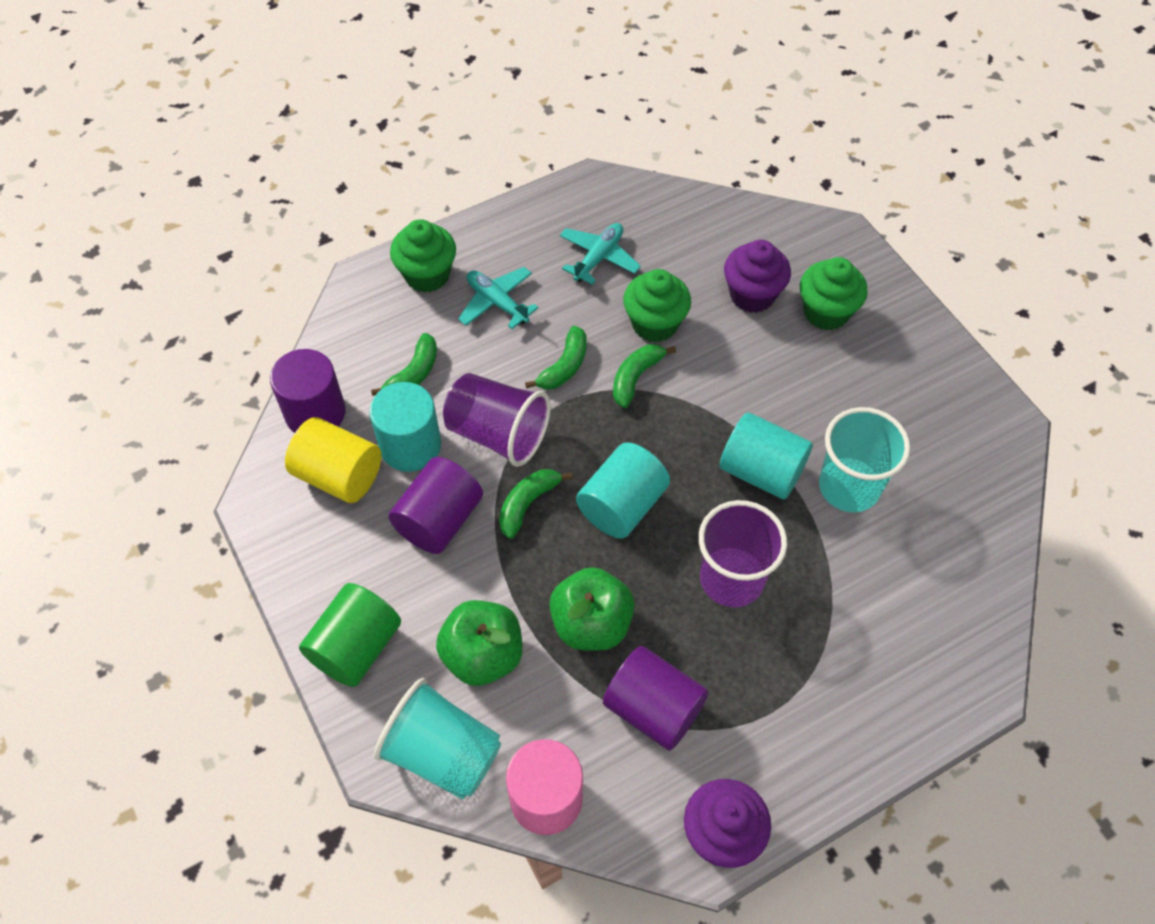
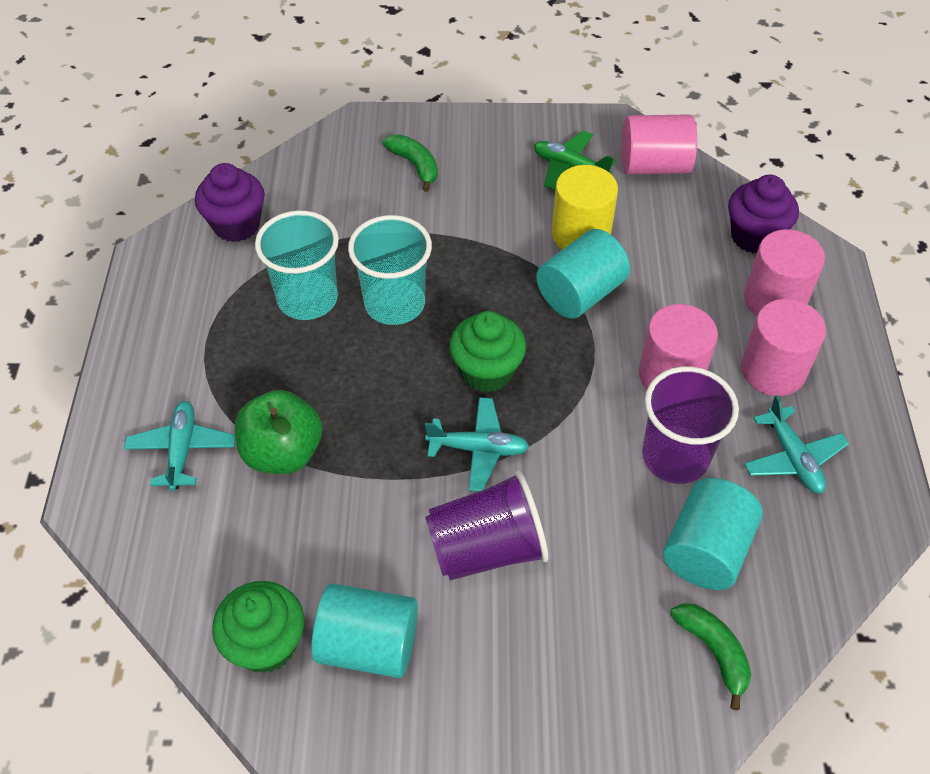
green apple: [436,600,522,686] [549,567,635,651] = 2 -> [235,390,322,474] = 1
green banana: [371,333,437,396] [499,469,572,539] [525,326,587,390] [613,344,676,408] = 4 -> [383,134,438,192] [670,603,751,710] = 2
green cupcake: [390,219,456,293] [623,269,691,342] [800,257,868,330] = 3 -> [212,581,304,673] [450,311,526,393] = 2
green cylinder: [299,583,401,687] = 1 -> none = 0
green plane: none = 0 -> [534,131,615,190] = 1
pink cylinder: [506,739,583,835] = 1 -> [621,114,697,174] [639,304,718,390] [741,299,826,396] [744,229,825,316] = 4
purple cylinder: [270,349,346,433] [388,457,483,554] [603,646,708,751] = 3 -> none = 0
turquoise plane: [458,267,538,329] [560,223,641,285] = 2 -> [124,401,236,491] [425,397,529,492] [744,395,849,493] = 3

